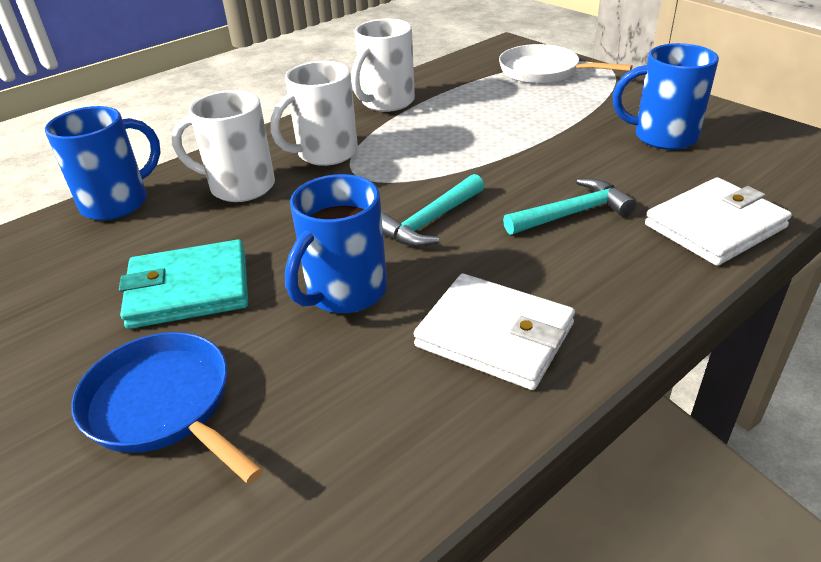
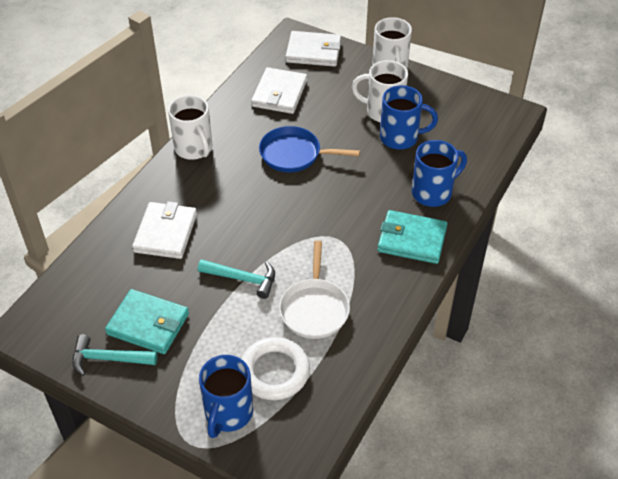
turquoise wallet: [119,239,248,329] = 1 -> [105,289,189,354] [377,210,447,264] = 2
white ring: none = 0 -> [241,337,310,400] = 1
white wallet: [414,274,575,390] [645,177,792,266] = 2 -> [132,201,197,259] [251,67,307,114] [286,31,341,67] = 3

